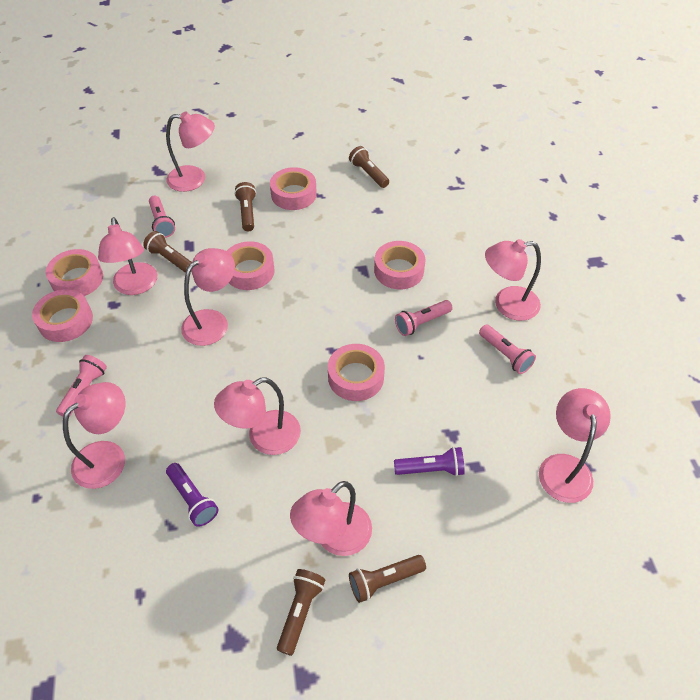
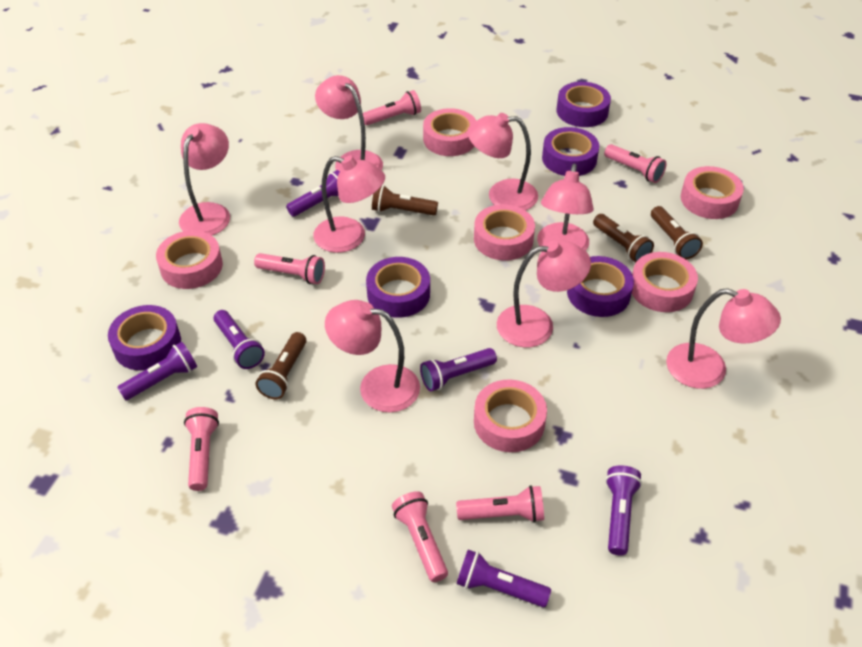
brown flashlight: [143,231,192,273] [234,182,256,231] [277,569,325,656] [349,146,389,188] [349,555,426,603] = 5 -> [256,332,306,399] [372,185,438,215] [593,214,654,262] [651,206,703,259] = 4
pink flashlight: [56,355,107,417] [149,196,175,238] [395,300,453,336] [479,324,536,374] = 4 -> [184,407,219,491] [254,253,325,284] [363,90,421,125] [392,491,448,582] [456,485,544,523] [604,144,667,183] = 6
purple flashlight: [166,463,219,527] [394,447,465,476] = 2 -> [117,342,197,400] [214,310,265,369] [286,170,340,217] [420,348,497,391] [457,549,551,607] [605,465,642,555] = 6
purple tape: none = 0 -> [108,305,181,371] [366,257,430,318] [542,127,599,176] [557,82,611,127] [567,256,634,317] = 5

